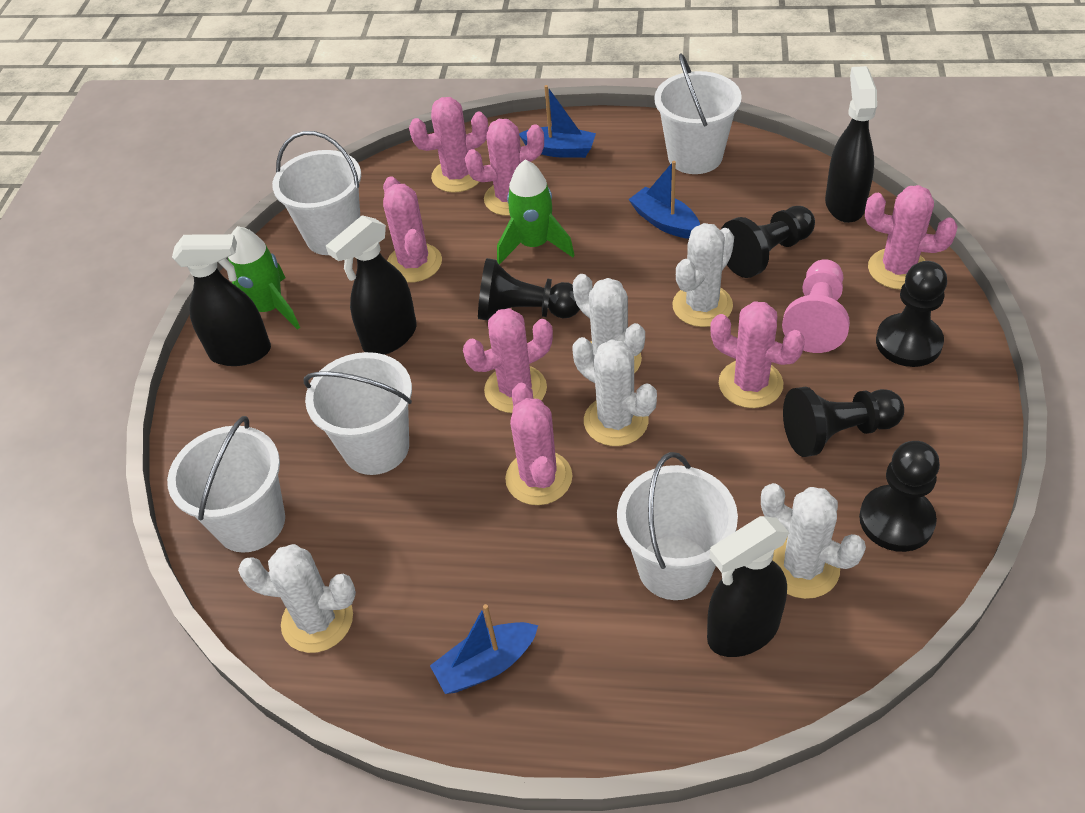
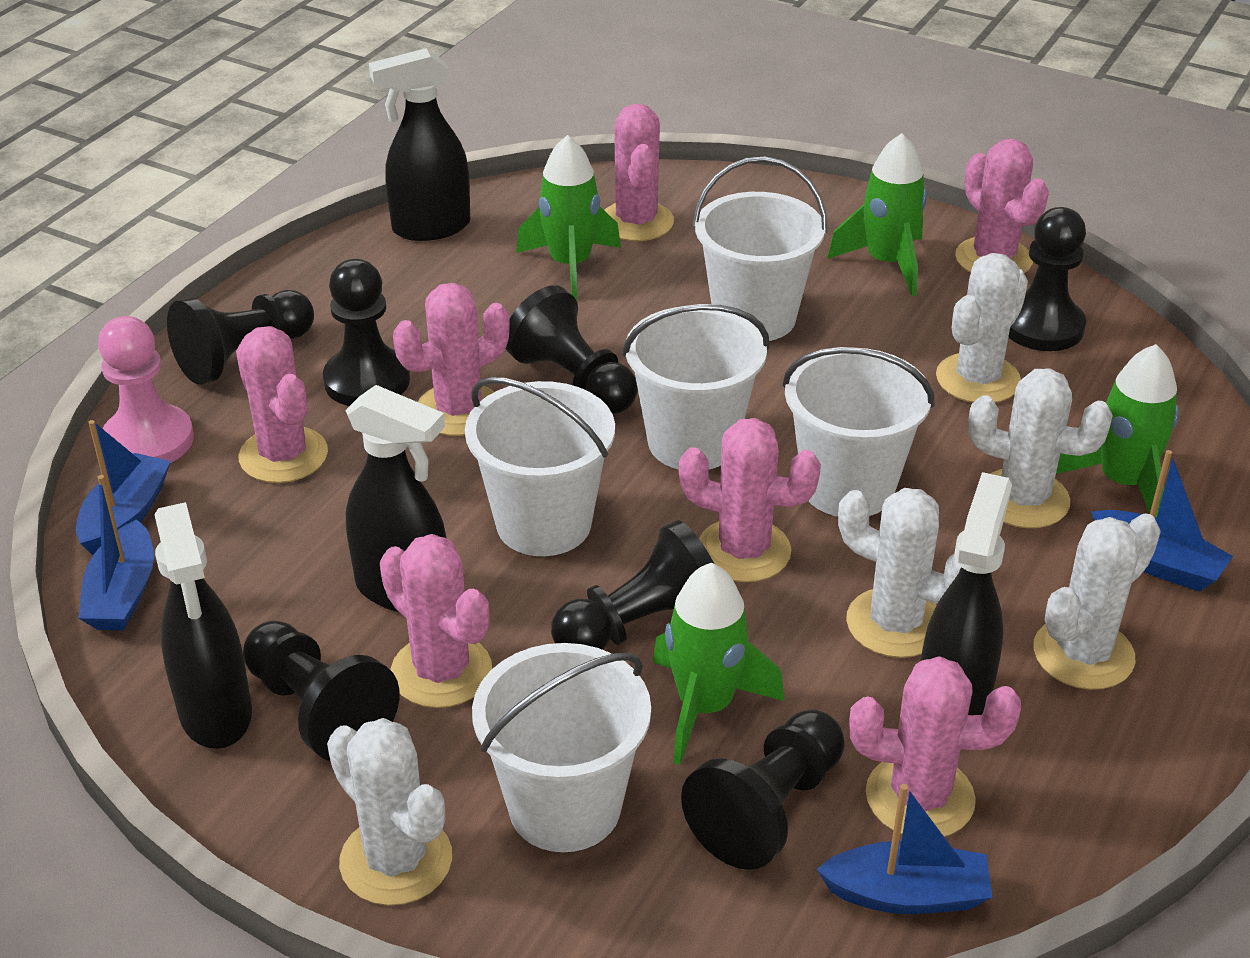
black pawn: [478,258,580,320] [721,206,815,278] [783,387,904,457] [859,441,940,552] [876,261,947,367] = 5 -> [167,290,314,385] [243,620,399,761] [323,259,410,406] [506,285,638,414] [551,520,714,650] [681,709,844,870] [1008,207,1086,351] = 7
blue boat: [430,604,538,694] [519,85,596,158] [629,161,700,239] = 3 -> [76,420,171,555] [78,475,154,630] [816,784,992,914] [1091,450,1233,592] = 4
green rocket: [228,226,300,330] [497,159,575,264] = 2 -> [516,135,621,300] [653,563,784,765] [827,133,927,296] [1056,344,1179,517] = 4

